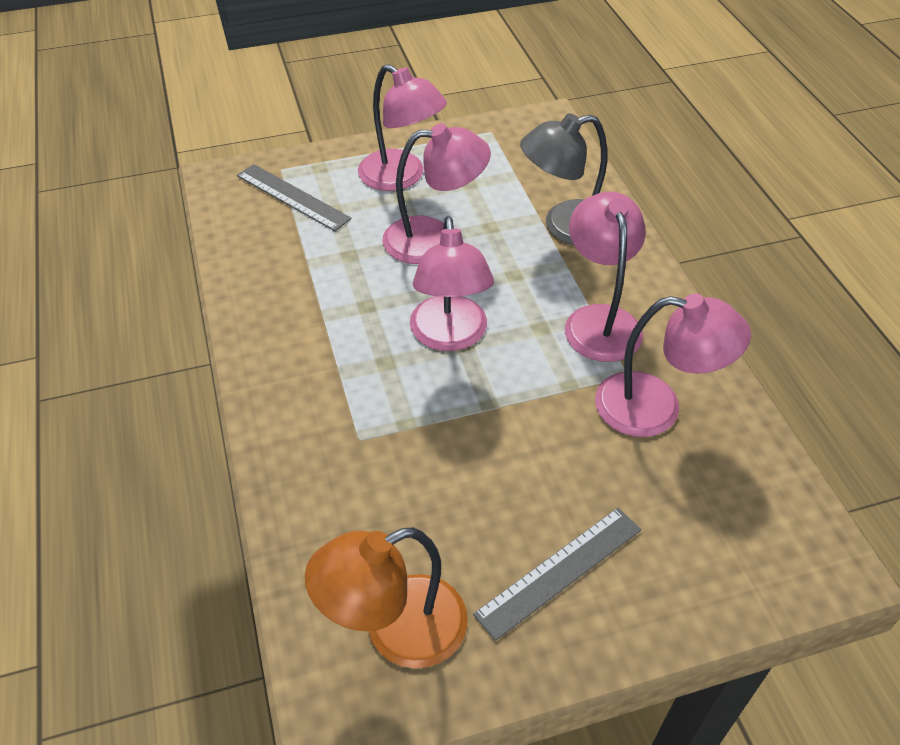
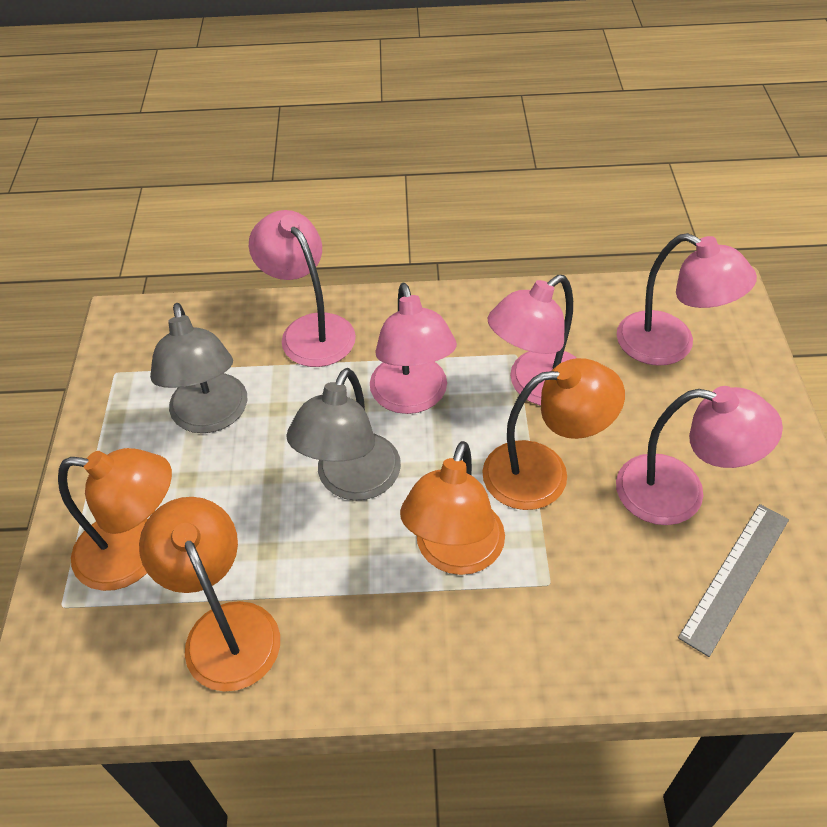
grey lamp: [520,113,607,245] = 1 -> [150,303,247,433] [286,368,401,501] = 2
grey ruler: [237,164,352,231] [473,508,641,641] = 2 -> [678,504,789,657] = 1
orange lamp: [305,527,468,668] = 1 -> [58,448,172,591] [139,497,280,692] [400,441,505,575] [482,358,625,510] = 4

